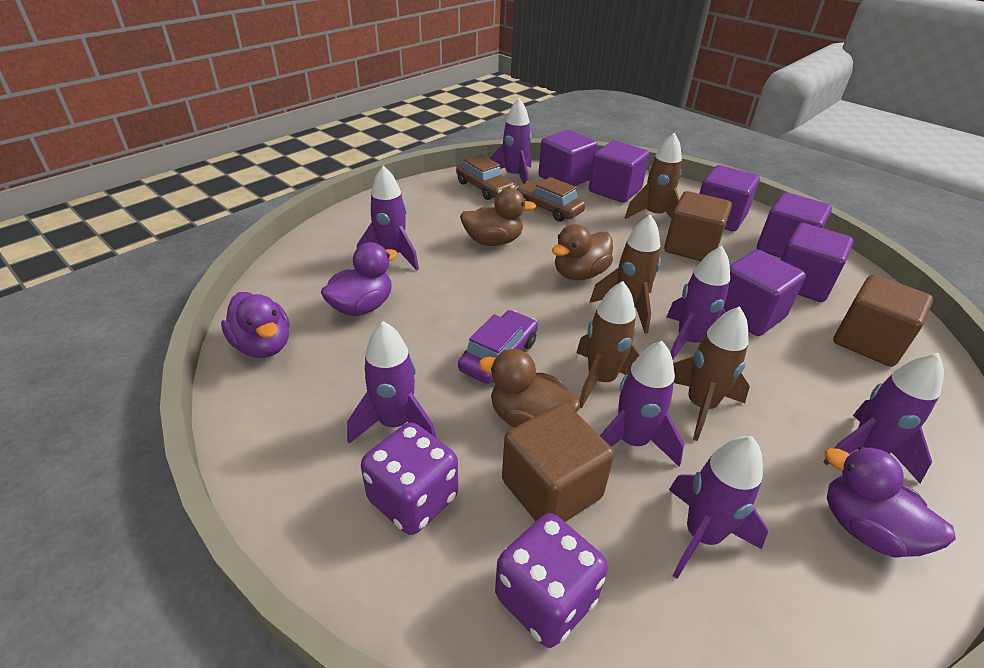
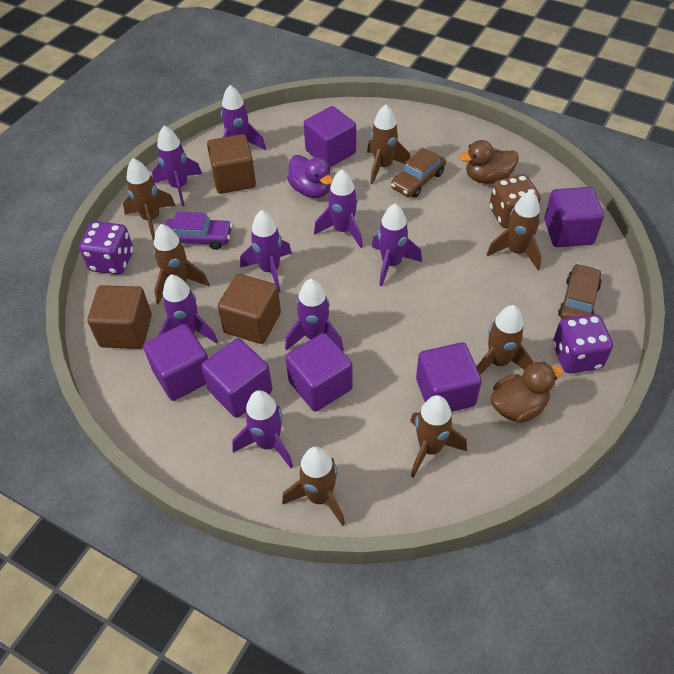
brown dice: none = 0 -> [489,174,540,228] = 1
brown duck: [460,188,536,246] [478,349,580,428] [552,224,613,280] = 3 -> [459,140,519,184] [491,362,563,423] = 2
brown rocket: [576,281,640,409] [589,214,661,334] [625,132,682,219] [673,306,750,441] = 4 -> [123,158,176,240] [153,224,210,304] [282,446,345,526] [367,104,410,184] [410,395,467,478] [477,305,533,375] [486,190,541,270] = 7
purple duck: [221,292,290,358] [321,242,398,316] [825,446,956,558] = 3 -> [287,155,333,198] = 1
purple rocket: [347,321,436,444] [357,165,419,271] [490,98,532,184] [600,341,684,467] [667,246,730,360] [669,436,768,579] [823,353,944,483] = 7 -> [152,126,202,206] [158,274,218,343] [221,85,266,150] [232,390,293,468] [240,210,292,293] [285,279,344,351] [314,169,363,248] [372,204,422,286] = 8

